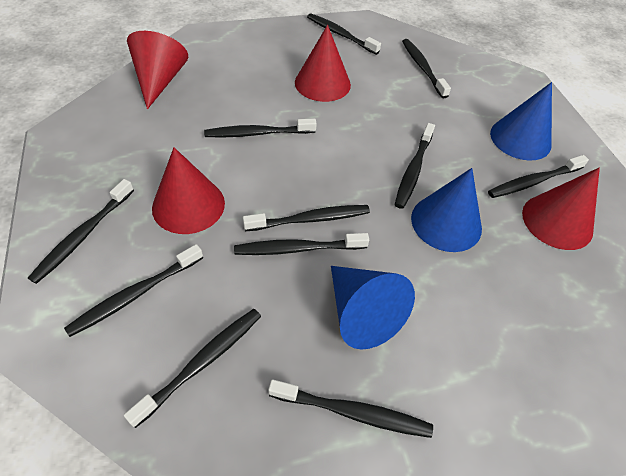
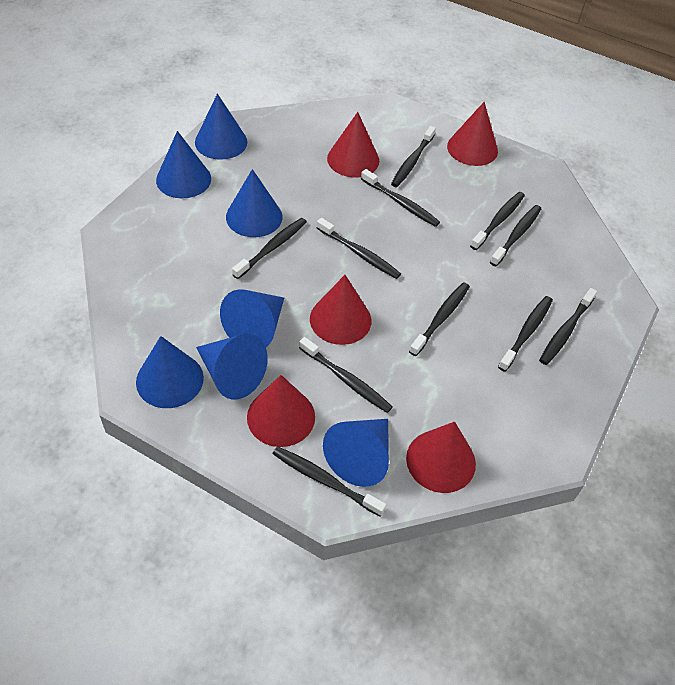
blue cone: [331,266,415,349] [411,168,482,252] [490,82,552,161] = 3 -> [136,336,204,408] [156,131,211,198] [195,94,247,160] [196,334,268,400] [220,289,284,347] [226,169,282,237] [323,419,389,487] = 7
red cone: [127,31,188,109] [152,147,225,234] [295,25,351,102] [522,168,600,250] = 4 -> [247,375,315,447] [310,275,371,345] [327,112,379,177] [406,421,476,493] [447,102,498,166] = 5

